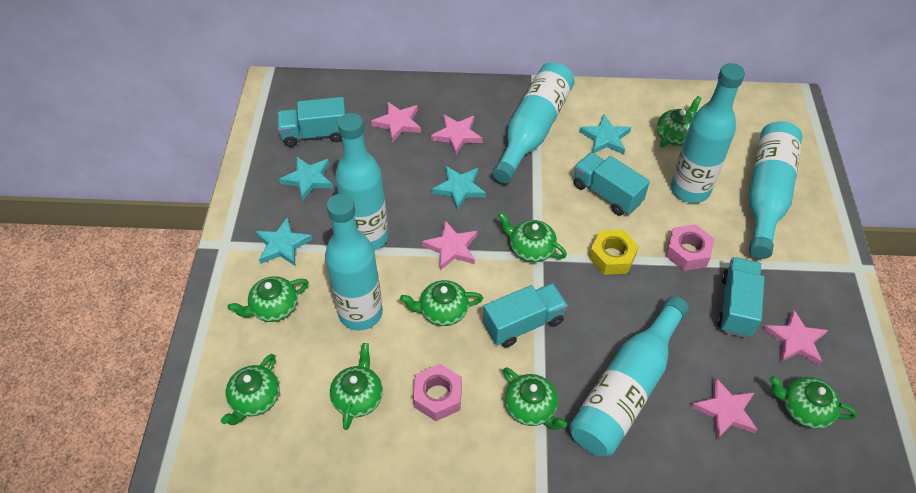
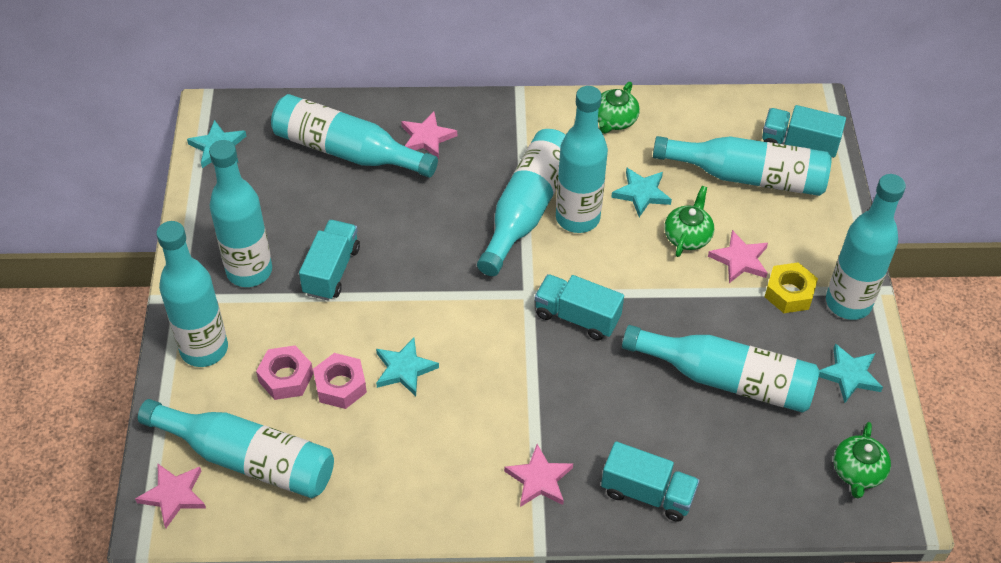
green teapot: [221,354,280,425] [228,276,309,322] [330,343,383,430] [400,280,483,326] [498,212,567,262] [503,367,567,430] [657,96,702,148] [769,376,857,429] = 8 -> [598,82,640,134] [664,186,714,257] [834,422,891,498] = 3
pink star: [371,101,421,142] [422,220,477,270] [431,114,483,156] [691,377,758,440] [763,309,828,365] = 5 -> [135,464,206,528] [401,112,457,159] [504,444,573,507] [708,230,768,283] = 4
turquoise bottle: [325,194,383,330] [335,113,388,251] [493,62,575,183] [569,296,689,456] [671,63,745,203] [748,121,802,259] = 6 -> [138,399,334,498] [156,221,228,367] [209,140,272,287] [271,94,438,178] [477,129,566,276] [556,86,608,233] [622,325,820,413] [653,136,832,196] [826,174,906,320] = 9

